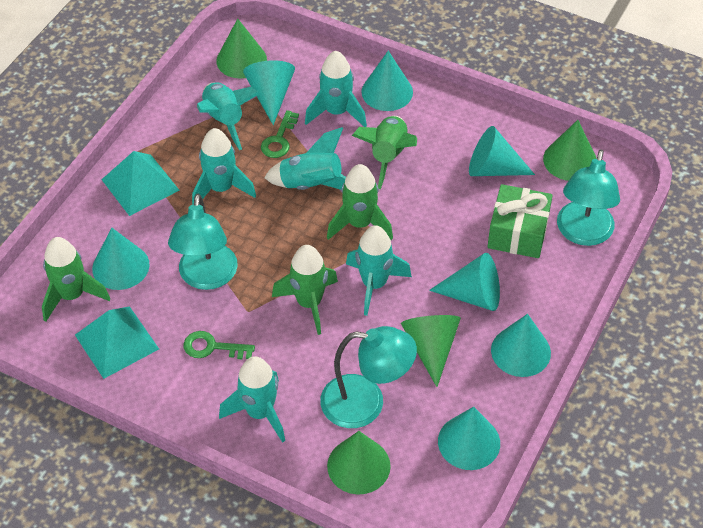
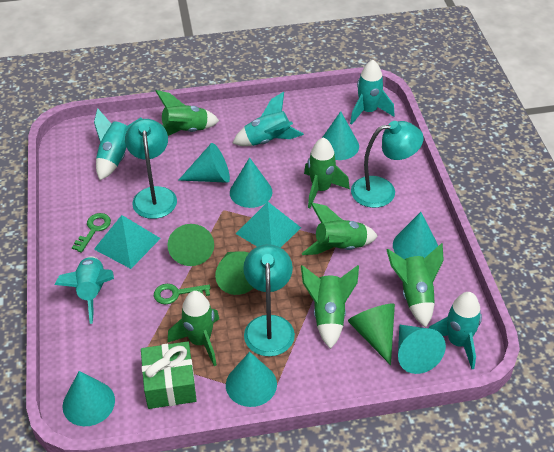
green cone: [216,19,267,79] [327,431,391,495] [401,315,461,387] [543,120,597,181] = 4 -> [168,224,214,266] [215,251,253,295] [348,303,395,365] = 3
green rocket: [42,237,111,322] [272,245,338,335] [327,164,393,240] [352,116,417,189] = 4 -> [156,90,219,136] [167,291,219,366] [301,265,359,349] [302,202,378,255] [304,137,350,209] [387,243,444,328] = 6
turquoise rocket: [192,128,256,205] [197,82,260,150] [219,356,285,443] [264,127,346,190] [305,51,367,127] [346,225,412,316] = 6 -> [55,256,114,324] [94,108,142,180] [233,92,304,146] [350,60,395,125] [429,292,482,369] = 5

